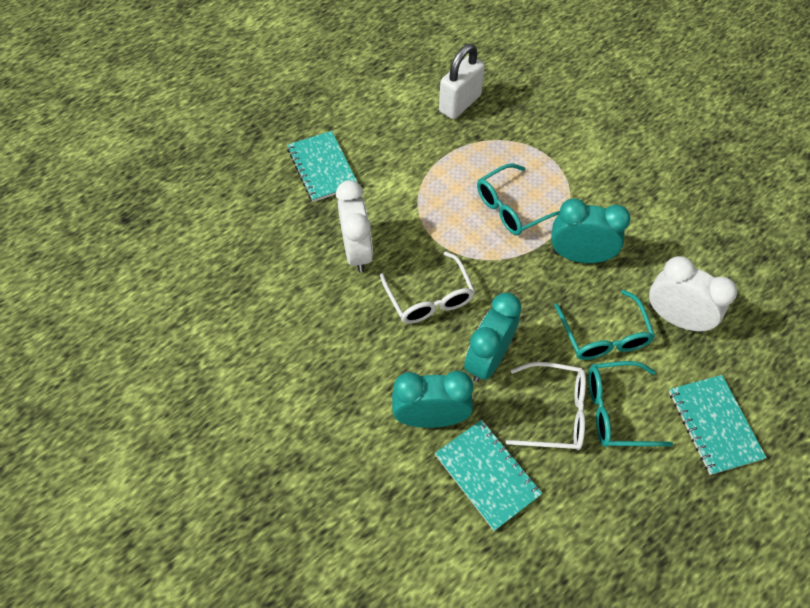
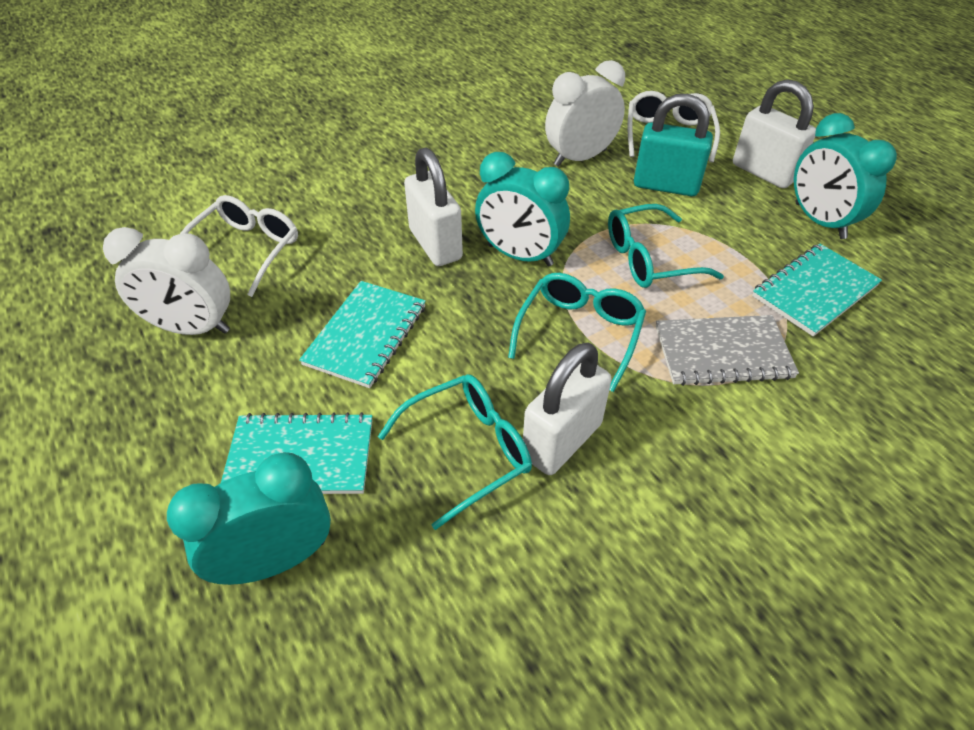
grey notebook: none = 0 -> [656,315,799,386] = 1
turquoise padlock: none = 0 -> [634,94,713,196] = 1
white padlock: [439,44,485,119] = 1 -> [404,148,463,266] [523,343,612,475] [733,79,816,188] = 3

